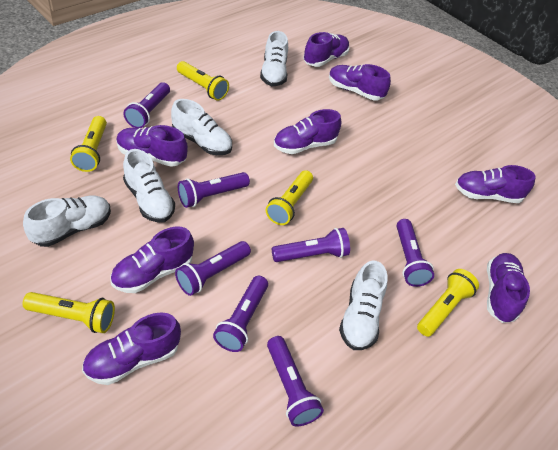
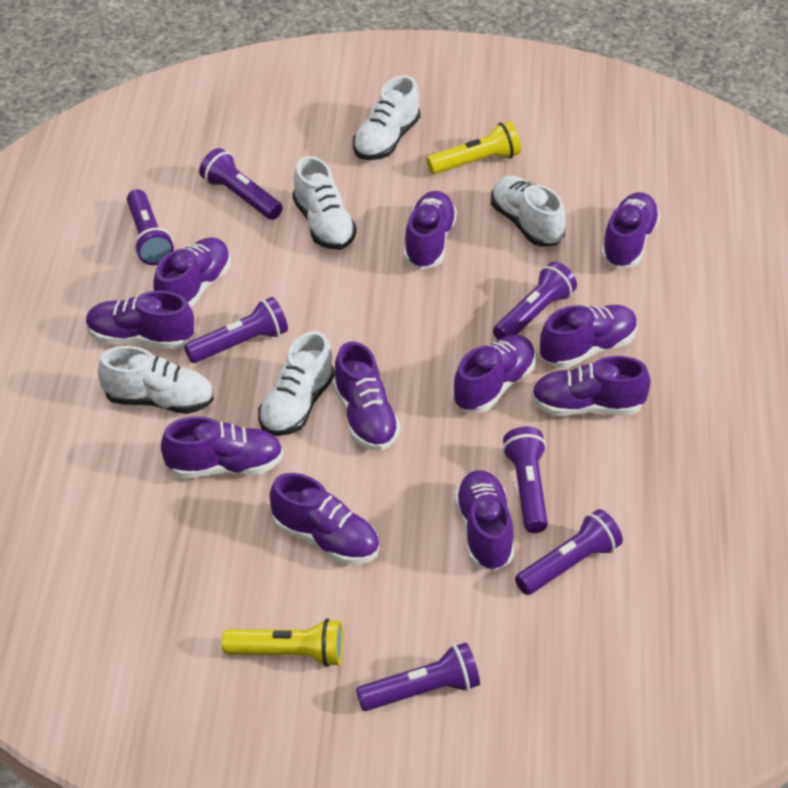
purple shoe: [82,312,181,385] [110,227,194,293] [116,125,188,167] [274,109,341,154] [303,32,349,67] [329,64,391,100] [455,165,535,203] [487,253,530,323] = 8 -> [86,291,194,349] [153,237,231,308] [161,416,283,478] [270,473,379,565] [333,341,400,451] [404,191,457,269] [453,335,536,413] [454,470,514,571] [531,356,651,416] [540,305,638,368] [601,192,661,268] = 11
yellow flashlight: [23,292,115,333] [70,116,107,172] [177,61,229,101] [266,170,313,225] [417,269,479,337] = 5 -> [222,618,343,667] [426,121,521,174] = 2

